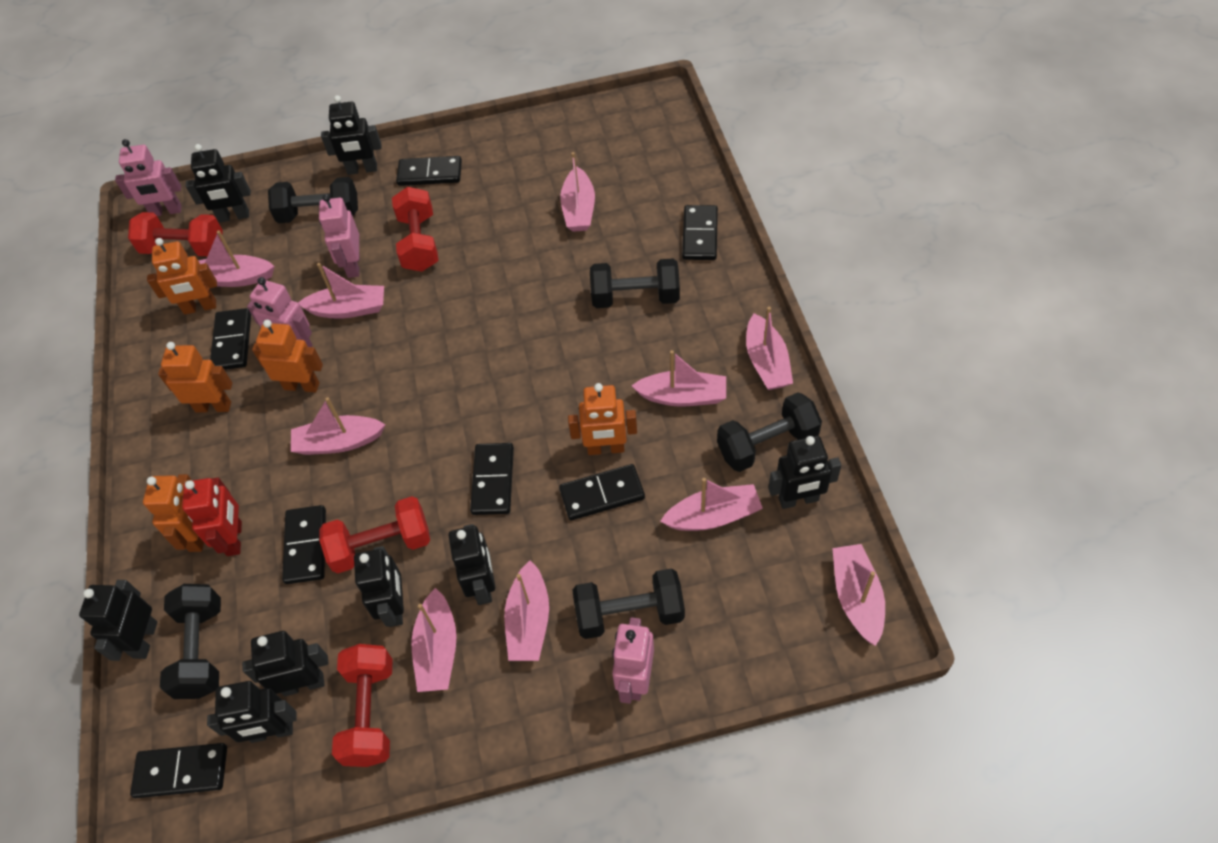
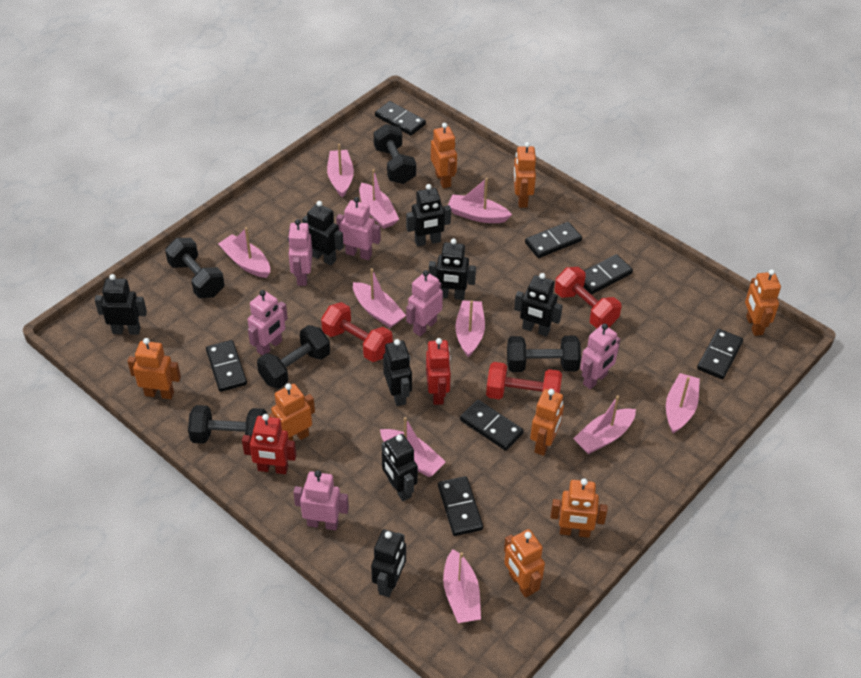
orange robot: [143,474,204,552] [147,238,217,315] [158,342,232,413] [252,320,323,392] [568,383,637,455] = 5 -> [128,338,181,399] [269,383,315,441] [431,123,457,189] [504,529,545,598] [513,142,536,208] [530,389,564,456] [550,478,608,538] [745,269,781,336] = 8
pink robot: [115,139,182,216] [247,277,313,347] [319,194,360,278] [612,617,654,704] = 4 -> [248,290,288,356] [288,219,313,286] [293,470,349,531] [336,197,381,260] [406,270,443,336] [580,324,620,389] = 6
red dumbbell: [128,212,223,256] [319,496,430,573] [332,644,393,767] [392,187,439,272] = 4 -> [321,302,393,362] [486,362,562,399] [555,267,621,329] = 3
red robot: [182,478,242,556] = 1 -> [242,414,296,474] [426,338,451,405] = 2

